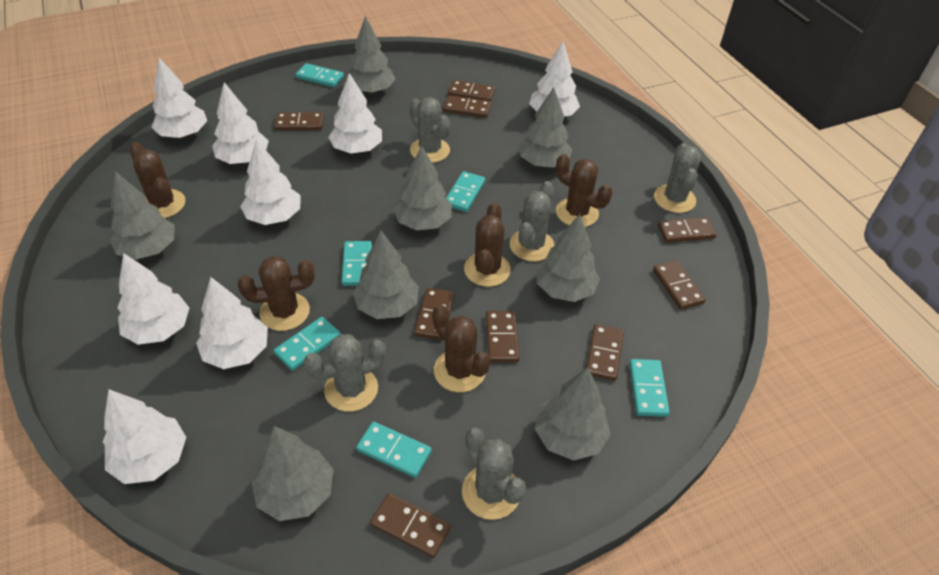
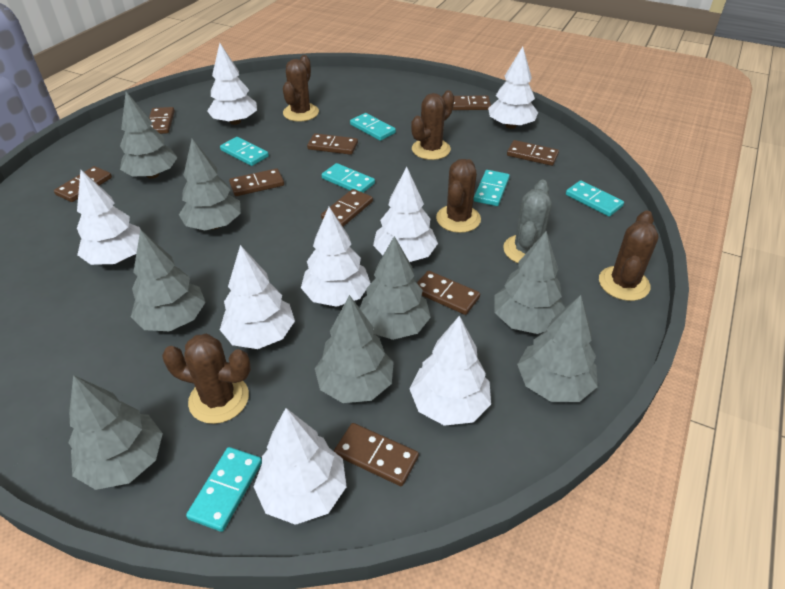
grey cactus: [303,334,386,412] [410,97,450,163] [462,428,526,520] [510,181,554,261] [654,143,701,213] = 5 -> [503,180,551,263] = 1

